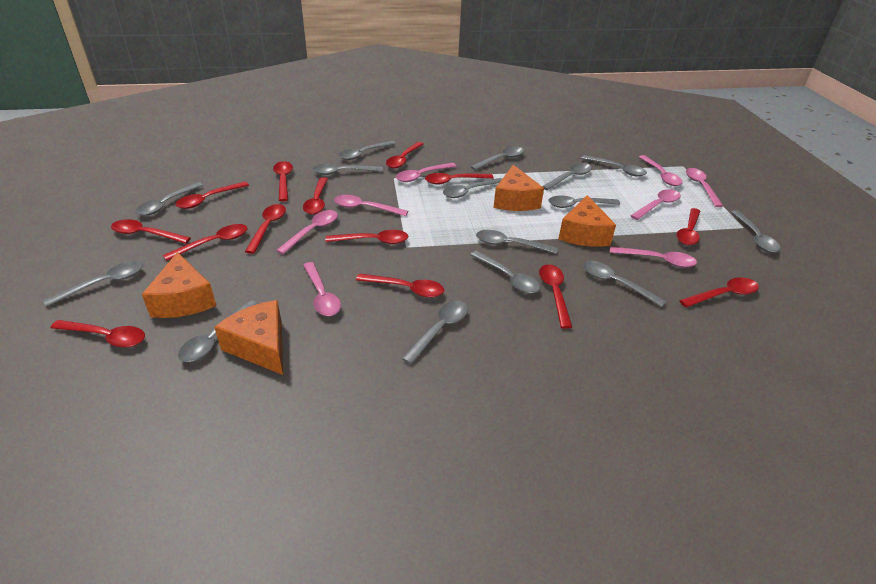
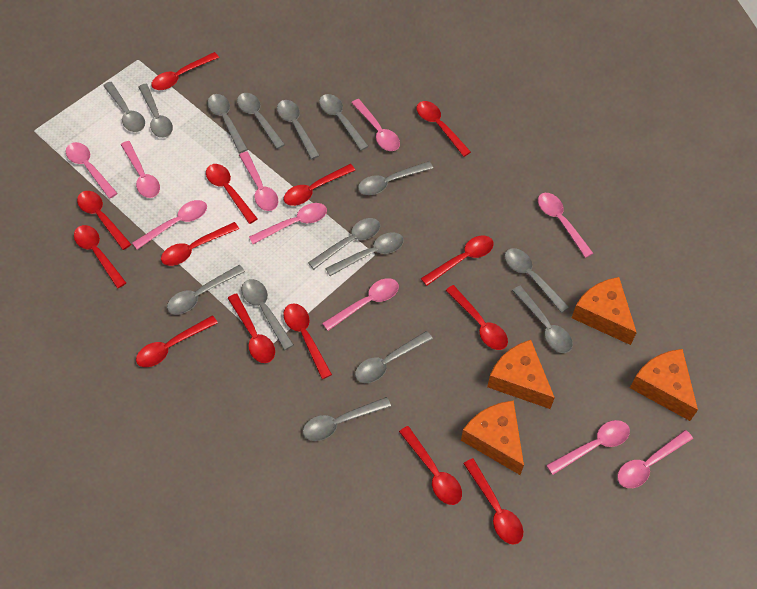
pink spoon: [276,210,338,254] [303,262,341,316] [334,195,408,216] [396,163,456,182] [610,246,697,267] [630,189,681,220] [639,155,683,186] [686,168,723,207] = 8 -> [66,142,118,199] [121,141,160,198] [132,200,207,250] [239,151,278,211] [249,203,327,244] [322,278,399,331] [351,99,400,151] [538,193,593,258] [546,420,630,475] [617,430,693,488] = 10

